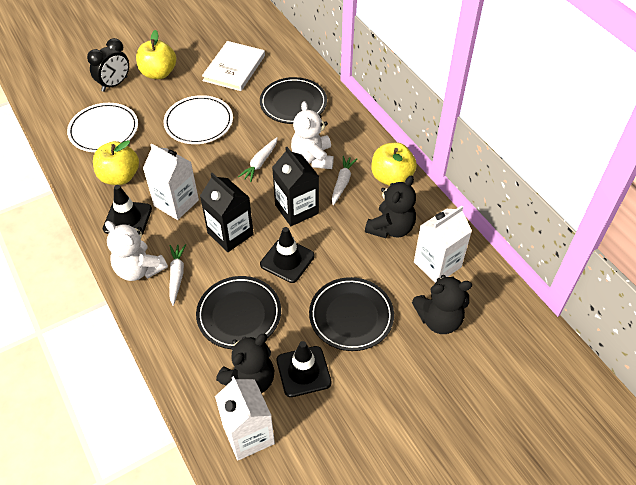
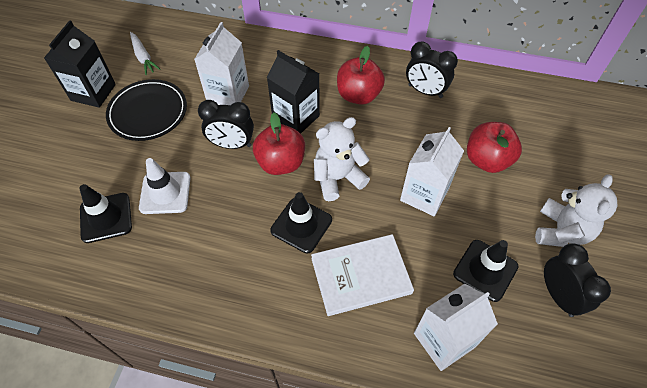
black clock: [87,38,129,92] = 1 -> [198,100,254,149] [406,42,458,98] [544,244,611,317] = 3
black plate: [196,276,281,349] [260,77,327,124] [309,277,394,351] = 3 -> [106,79,187,141] = 1
black teddy bear: [216,334,274,394] [365,176,416,238] [412,275,472,334] = 3 -> none = 0
red apple: none = 0 -> [253,113,305,175] [337,46,385,105] [467,122,522,173] = 3
white carrot: [169,244,186,306] [238,137,278,182] [332,156,357,205] = 3 -> [130,32,160,75] = 1
white plate: [67,103,138,152] [163,95,233,144] = 2 -> none = 0
white traffic cone: none = 0 -> [139,158,191,214] = 1
yellow apple: [93,140,139,185] [136,30,176,79] [371,143,417,186] = 3 -> none = 0

